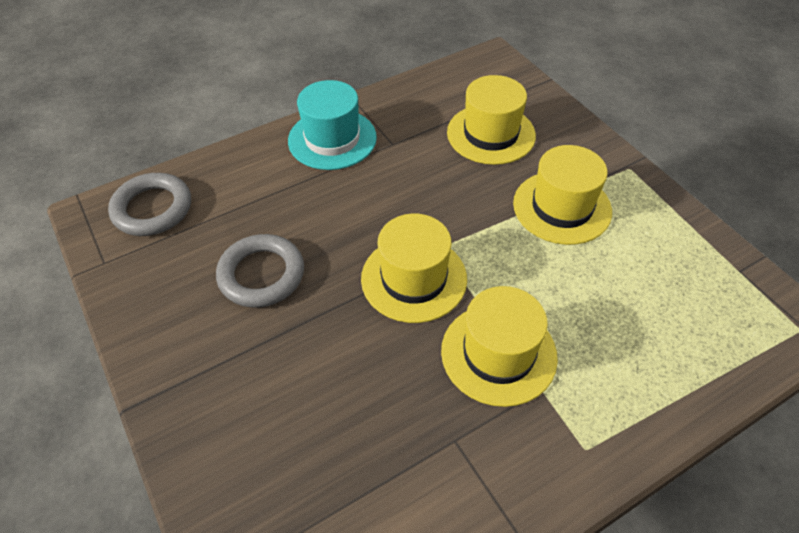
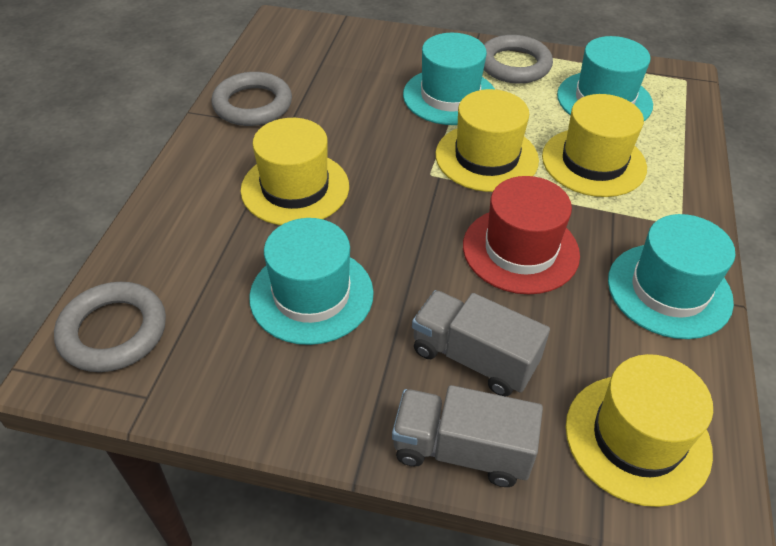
grey ring: [108,173,191,236] [216,234,304,308] = 2 -> [54,282,166,372] [211,72,292,126] [484,35,553,84] = 3
grey truck: none = 0 -> [392,385,543,487] [412,290,550,397] = 2
red hat: none = 0 -> [463,176,580,294] = 1
turquoise hat: [288,80,377,170] = 1 -> [249,218,374,345] [403,33,495,125] [557,36,653,121] [608,214,735,339] = 4

